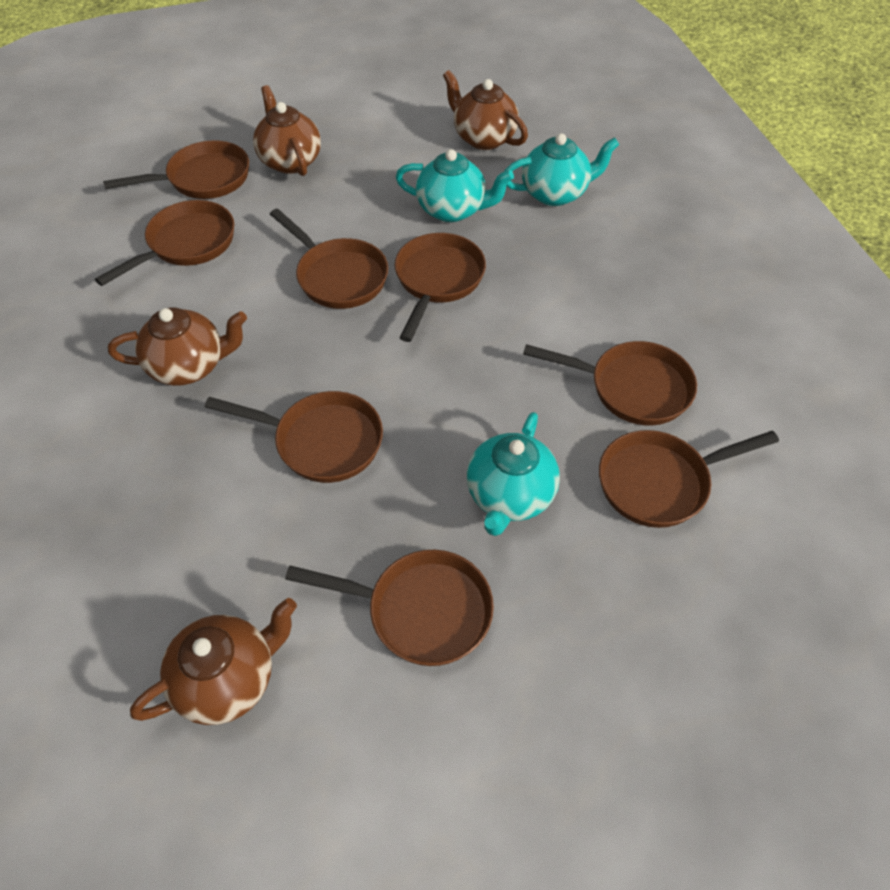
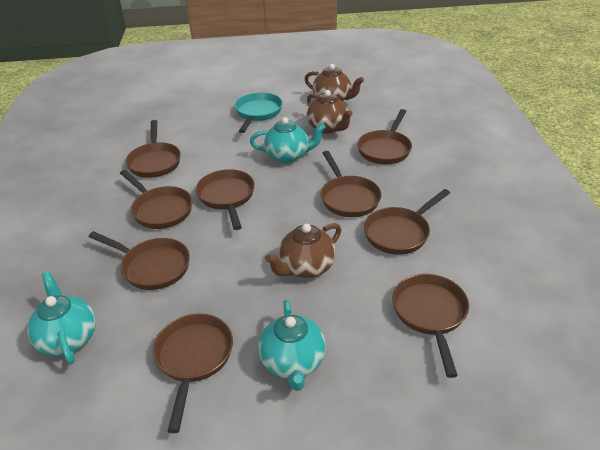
brown pan: [95,200,234,286] [103,140,249,199] [205,391,383,483] [270,208,388,309] [285,550,494,666] [395,233,486,342] [523,341,697,425] [599,430,779,528] = 8 -> [89,231,190,290] [120,170,193,229] [125,120,181,178] [153,314,233,433] [196,169,255,230] [321,151,382,217] [357,109,412,164] [364,189,450,255] [392,274,469,378] = 9
brown teapot: [108,308,247,386] [130,598,297,725] [253,85,321,176] [443,70,528,150] = 4 -> [265,223,341,278] [305,64,364,101] [307,90,353,133] = 3
turquoise pan: none = 0 -> [235,92,283,133] = 1

